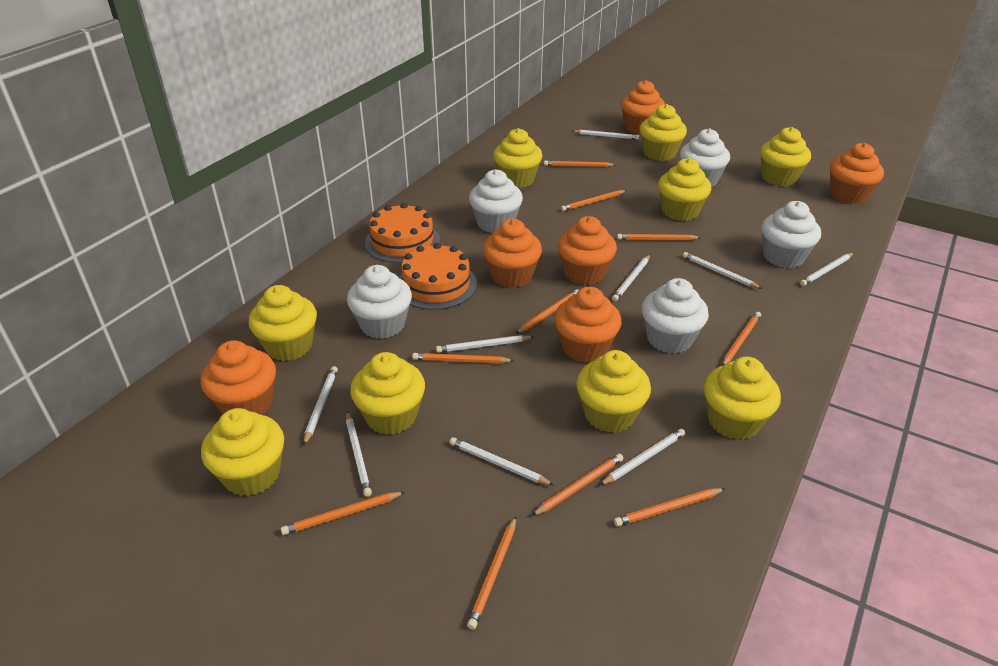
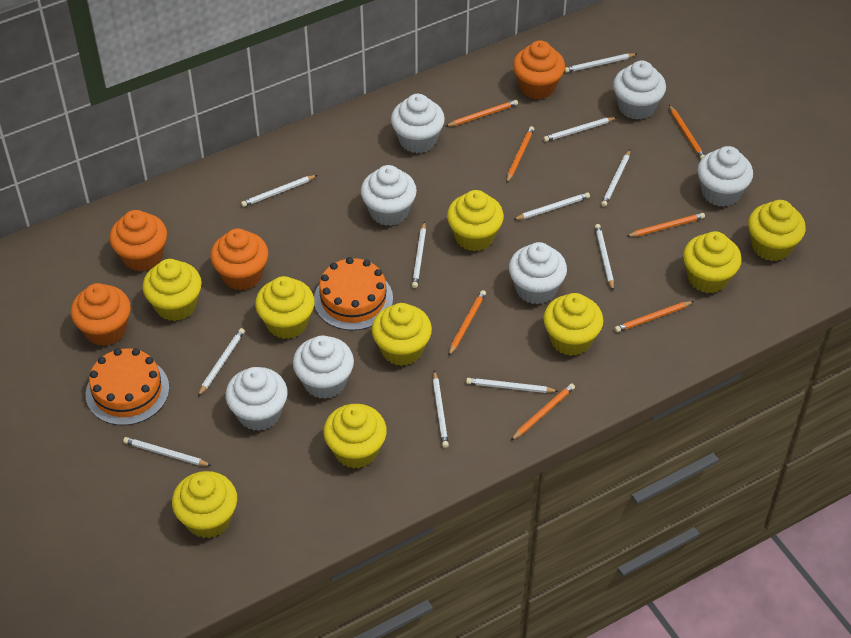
orange cupcake: [201,340,276,415] [483,219,542,288] [554,287,622,363] [557,216,617,285] [621,80,665,134] [830,143,884,204] = 6 -> [71,283,131,346] [109,210,167,272] [210,228,268,291] [513,40,565,99] = 4
orange pencil: [281,492,405,535] [412,353,515,364] [467,516,516,629] [515,289,579,334] [532,454,624,516] [544,160,616,167] [561,190,627,211] [614,488,726,526] [617,234,701,240] [722,312,761,366] = 10 -> [446,100,518,126] [448,290,486,356] [506,126,534,183] [510,383,575,441] [615,301,694,332] [626,213,705,237] [669,105,705,159] = 7
white cupcake: [347,265,412,339] [469,169,523,233] [642,278,709,354] [680,128,730,187] [761,201,821,268] = 5 -> [225,367,288,431] [293,335,354,399] [361,165,417,226] [391,94,445,153] [509,242,567,304] [613,60,666,120] [697,146,753,207] = 7
white pencil: [304,366,338,445] [346,411,372,497] [436,335,534,353] [449,437,553,485] [572,130,639,140] [599,429,685,486] [612,255,650,301] [682,252,762,289] [800,253,854,286] = 9 -> [123,437,212,466] [198,328,245,396] [241,175,317,207] [412,221,426,288] [433,371,449,448] [466,378,558,393] [513,192,590,220] [543,117,617,142] [565,53,637,73] [595,224,614,290] [601,150,630,207] = 11

